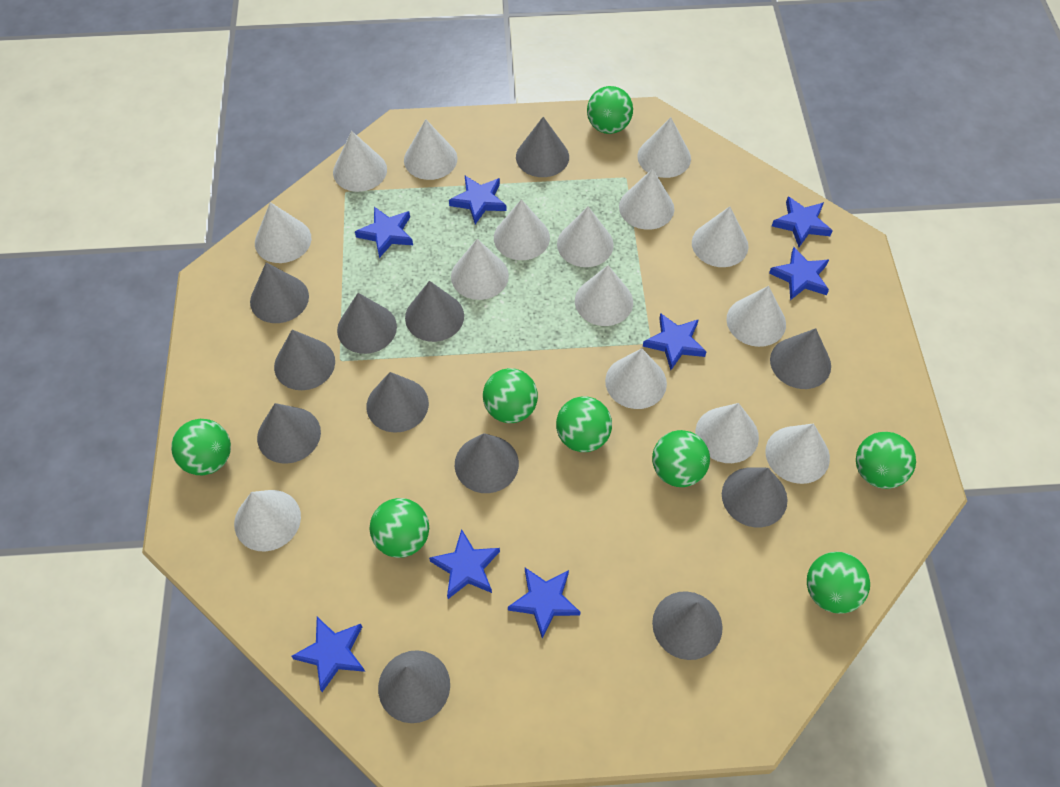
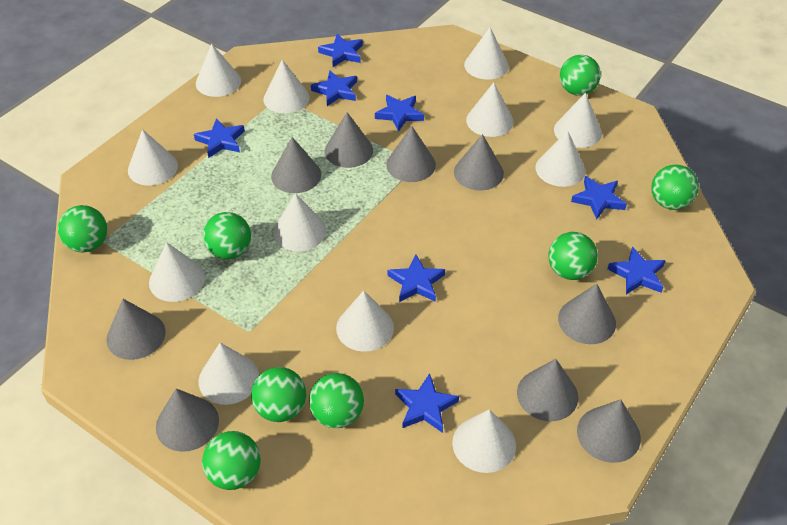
grey cone: [250,262,309,323] [257,403,321,464] [274,330,335,390] [337,293,397,354] [367,372,429,433] [378,650,450,723] [405,281,464,342] [455,433,519,493] [516,117,569,177] [652,591,723,660] [722,468,788,527] [770,328,831,389] = 12 -> [106,299,166,360] [156,388,219,452] [271,137,321,193] [324,112,373,168] [386,126,436,182] [454,134,504,190] [517,359,578,421] [558,284,616,344] [577,399,641,463] = 9
white cone: [234,490,301,552] [255,202,311,263] [333,131,387,192] [404,119,457,180] [451,239,509,300] [494,199,550,260] [557,206,614,267] [575,265,633,326] [605,349,667,409] [619,169,674,230] [637,117,691,178] [692,206,749,267] [695,403,759,463] [726,286,786,347] [765,423,830,484] = 15 -> [128,129,178,185] [149,242,205,302] [196,44,241,97] [199,343,259,405] [263,60,310,113] [273,193,326,251] [336,291,394,352] [452,409,516,473] [464,27,509,79] [466,82,514,137] [536,130,586,187] [554,93,602,148] = 12

